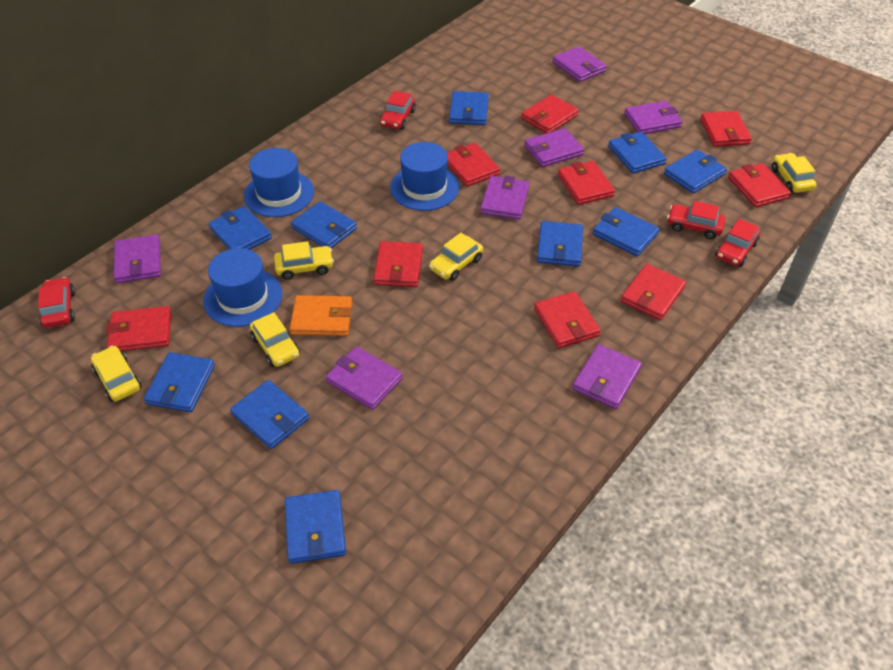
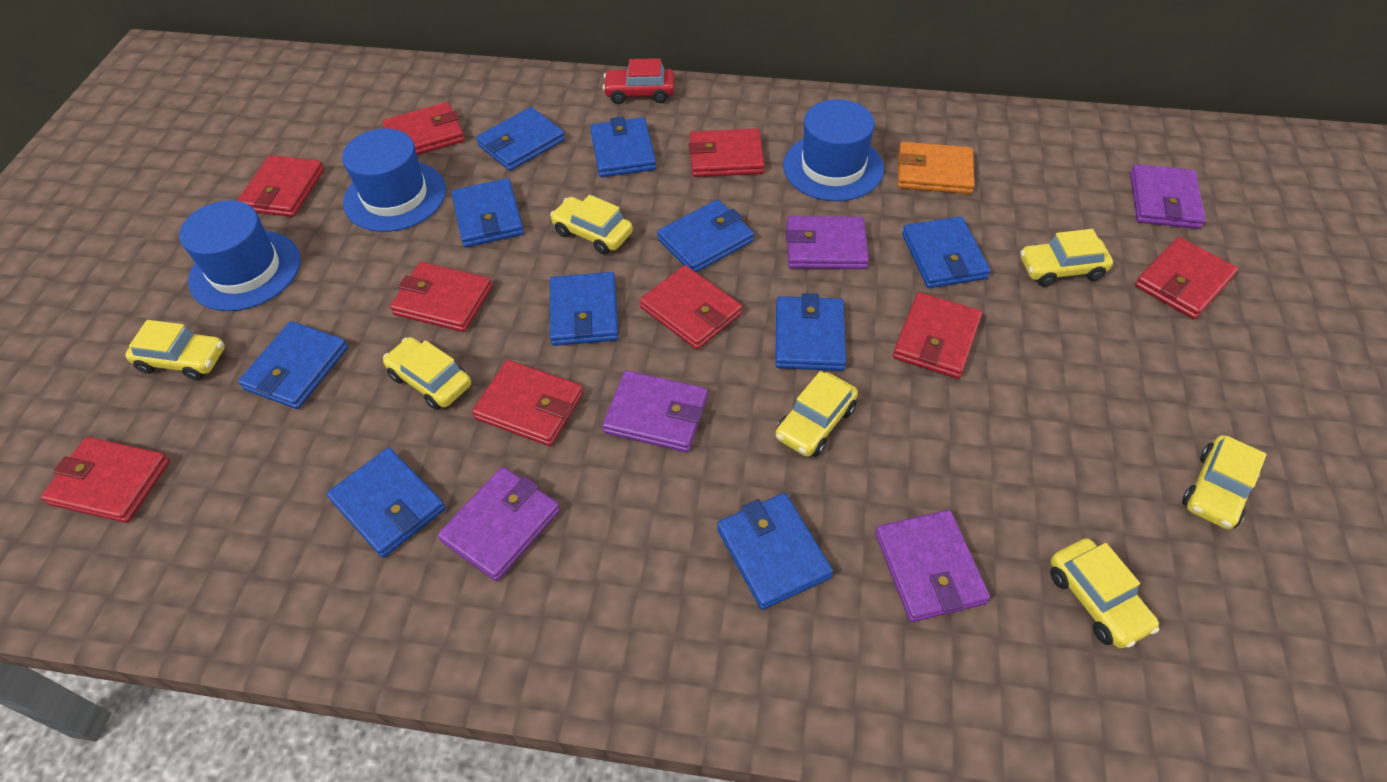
purple wallet: [113,234,161,283] [326,346,403,410] [480,176,529,220] [524,128,584,167] [553,46,606,82] [572,344,642,409] [625,101,682,134] = 7 -> [438,467,560,581] [602,371,708,452] [786,216,869,269] [875,510,990,622] [1130,164,1206,229] = 5
red car: [38,277,75,328] [380,91,416,130] [667,201,726,239] [715,219,760,267] = 4 -> [603,58,674,104] = 1
yellow car: [91,346,142,402] [250,312,300,367] [274,241,334,280] [429,233,483,281] [772,153,816,193] = 5 -> [125,320,225,380] [383,337,471,410] [550,195,633,255] [775,371,858,457] [1020,229,1113,287] [1050,538,1159,649] [1182,435,1267,530] = 7

